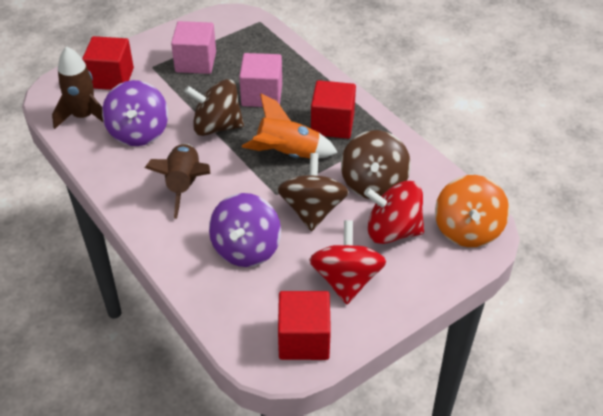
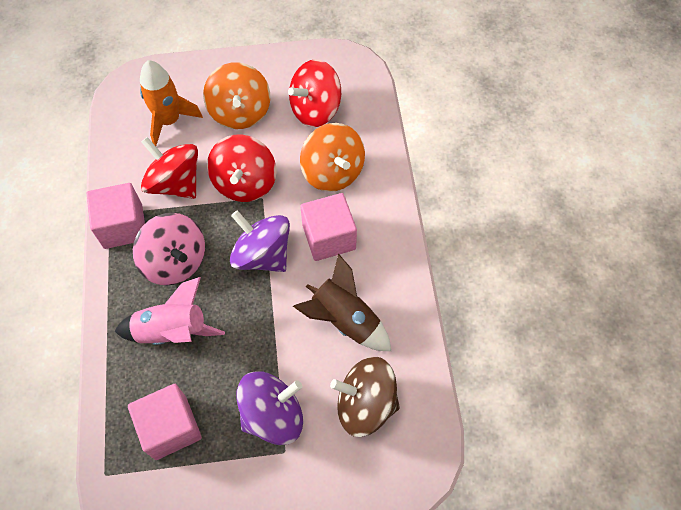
brown rocket: [52,46,104,129] [145,143,210,219] = 2 -> [293,254,391,351] = 1
brown spinning top: [184,79,244,136] [277,153,349,231] [341,130,411,199] = 3 -> [330,357,400,437] = 1
orange spinning top: [435,175,509,247] = 1 -> [203,62,270,129] [300,123,365,192] = 2
pink cube: [171,21,216,74] [239,53,282,107] = 2 -> [87,183,145,249] [128,384,202,460] [300,193,357,261] = 3
pink rocket: none = 0 -> [115,277,225,345] = 1
pink spinning top: none = 0 -> [133,213,205,285] = 1
red cube: [82,36,134,90] [278,291,331,360] [311,80,356,139] = 3 -> none = 0
red spinning top: [309,220,386,304] [364,181,424,244] = 2 -> [141,137,198,199] [207,134,277,202] [288,59,341,127] = 3

